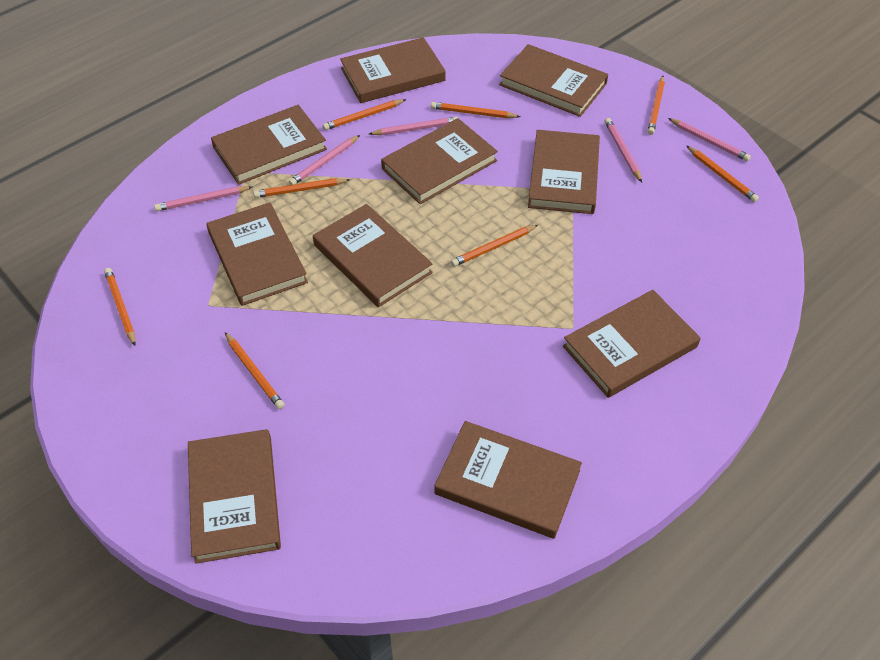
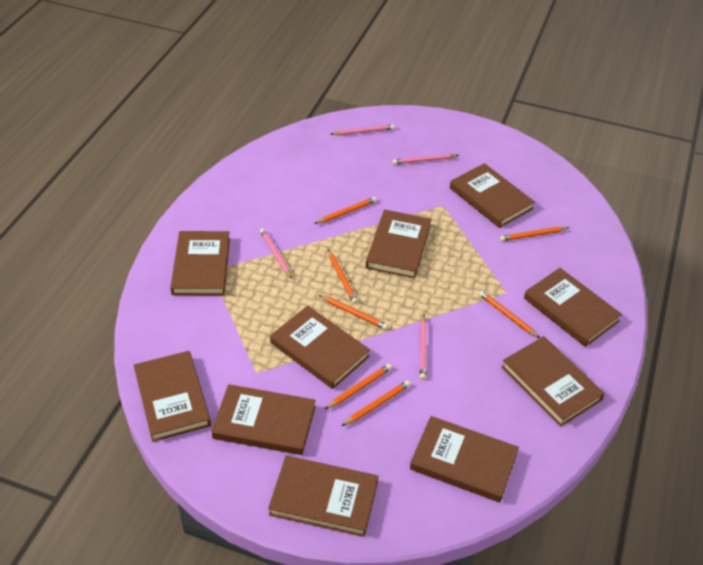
orange pencil: [104,268,136,346] [225,332,285,409] [253,178,351,198] [323,99,406,130] [431,102,521,118] [451,225,538,267] [647,76,665,135] [686,145,759,202] = 8 -> [314,197,377,224] [319,295,388,330] [325,364,392,409] [328,249,358,304] [342,381,410,426] [479,290,540,338] [500,227,569,241] = 7
pink pencil: [154,186,252,211] [289,135,360,185] [369,117,458,135] [605,118,642,182] [668,118,751,162] = 5 -> [260,228,292,279] [331,124,395,135] [393,154,459,165] [420,315,427,380] = 4

